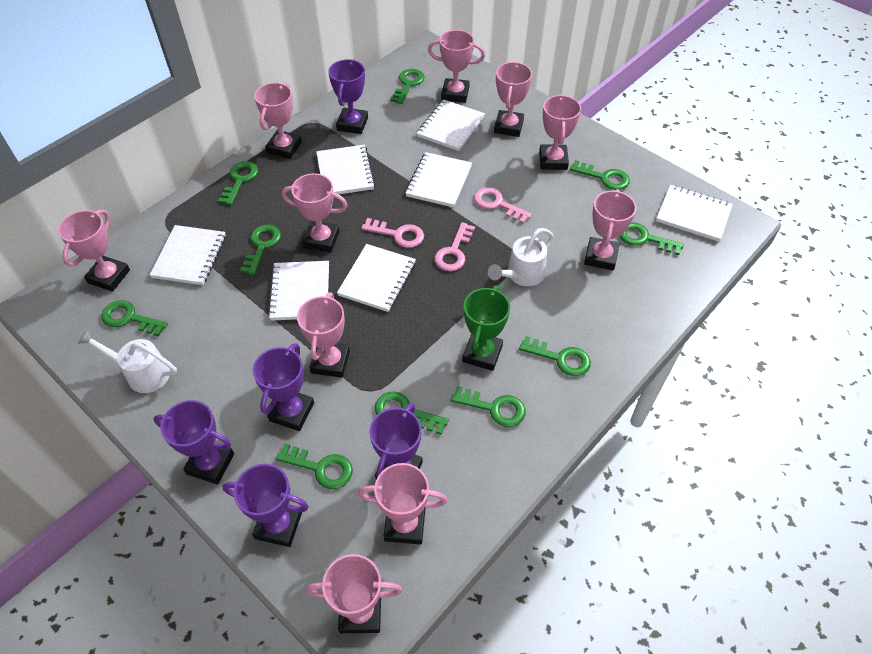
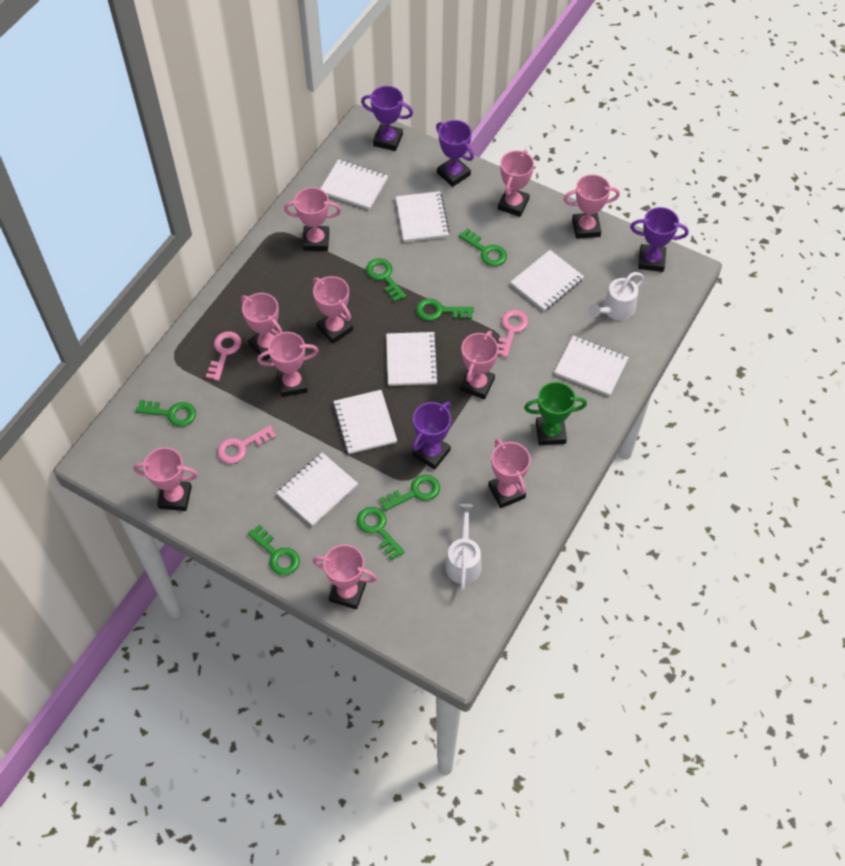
green key: [102,300,168,336] [218,161,258,205] [240,225,281,275] [276,443,353,489] [375,392,449,435] [390,69,424,104] [451,386,526,427] [519,336,591,376] [570,160,630,190] [620,222,684,255] = 10 -> [136,400,196,427] [248,525,300,575] [357,507,405,560] [366,258,406,302] [379,474,440,511] [416,298,474,321] [459,228,507,266] = 7
purple trophy: [153,400,234,485] [222,464,309,547] [253,343,314,431] [328,59,368,134] [369,403,423,479] = 5 -> [361,86,413,151] [412,402,451,470] [436,120,474,187] [630,207,689,272] = 4

